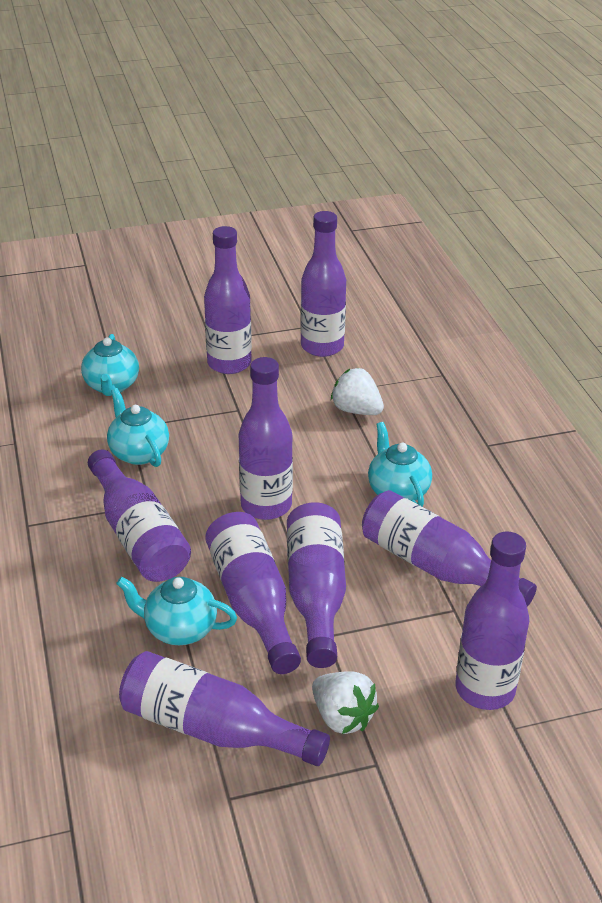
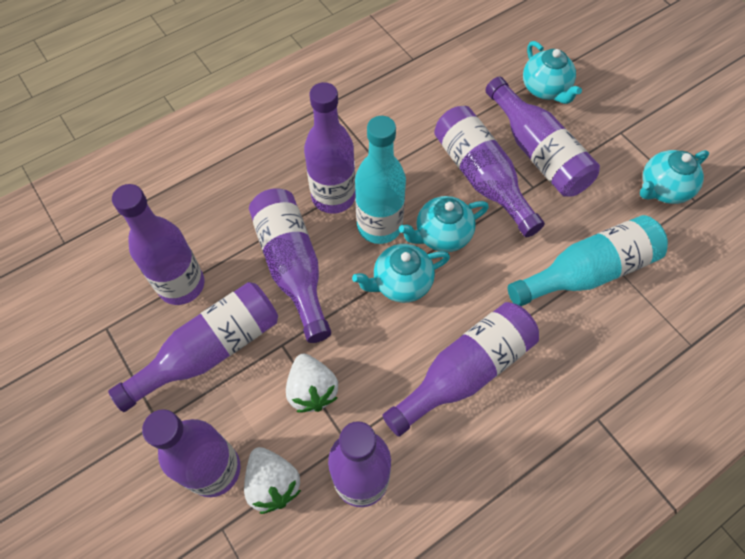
turquoise bottle: none = 0 -> [355,116,406,244] [508,215,668,306] = 2

